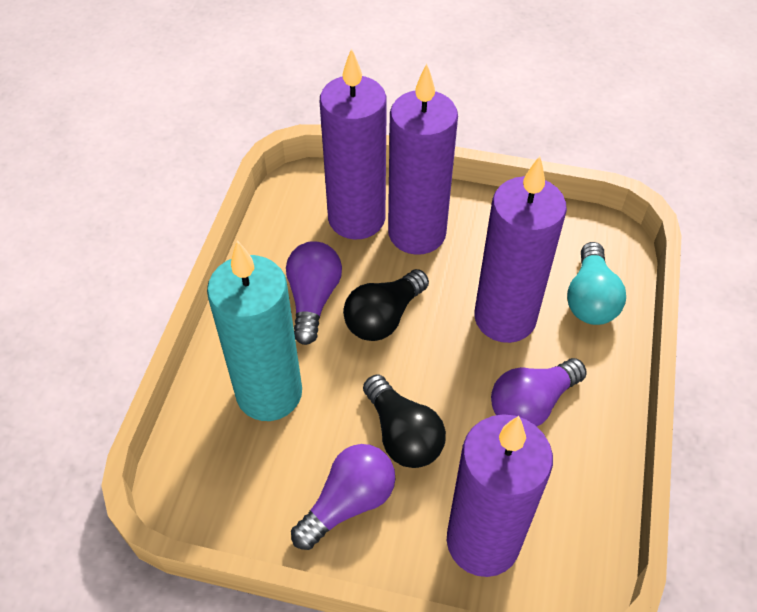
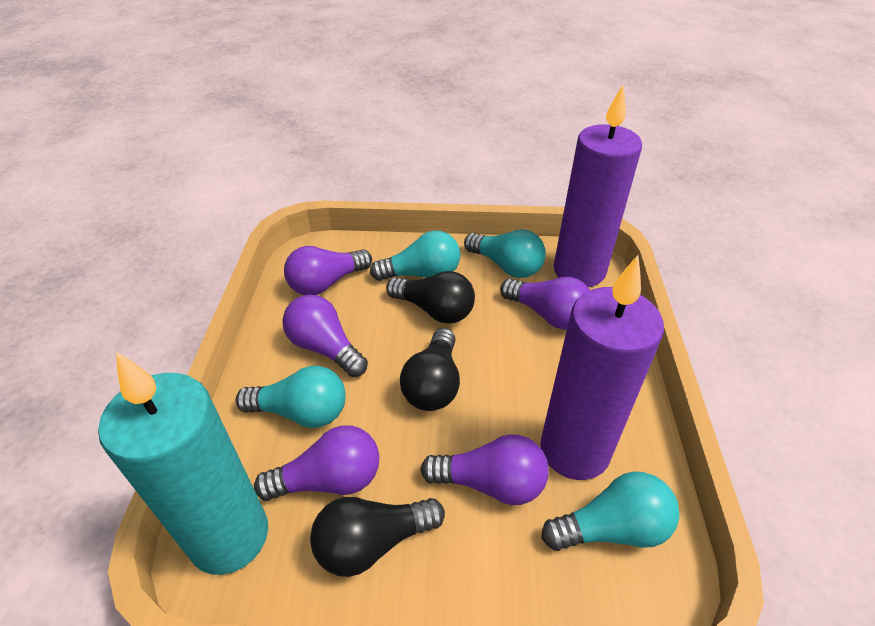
black light bulb: [343,269,429,341] [363,375,446,468] = 2 -> [310,497,445,577] [386,271,475,324] [400,328,460,411] = 3
purple candle: [320,48,387,239] [388,64,458,255] [447,414,553,577] [474,156,567,343] = 4 -> [540,255,664,480] [554,85,642,287] = 2
purple light bulb: [286,241,342,345] [291,444,395,550] [491,358,587,426] = 3 -> [254,425,379,501] [282,295,368,377] [284,246,372,295] [420,434,549,505] [500,277,590,330] = 5
turquoise light bulb: [567,242,626,325] = 1 -> [235,366,346,428] [370,231,460,281] [464,229,546,278] [541,472,679,551] = 4

